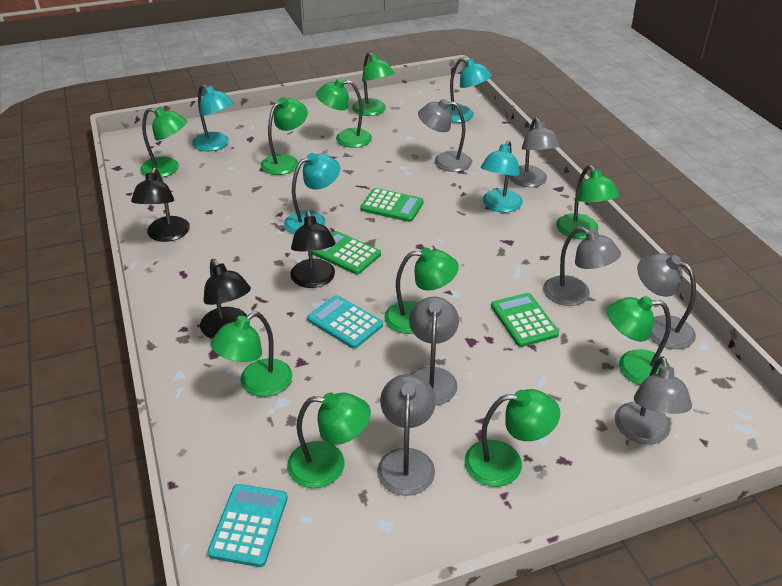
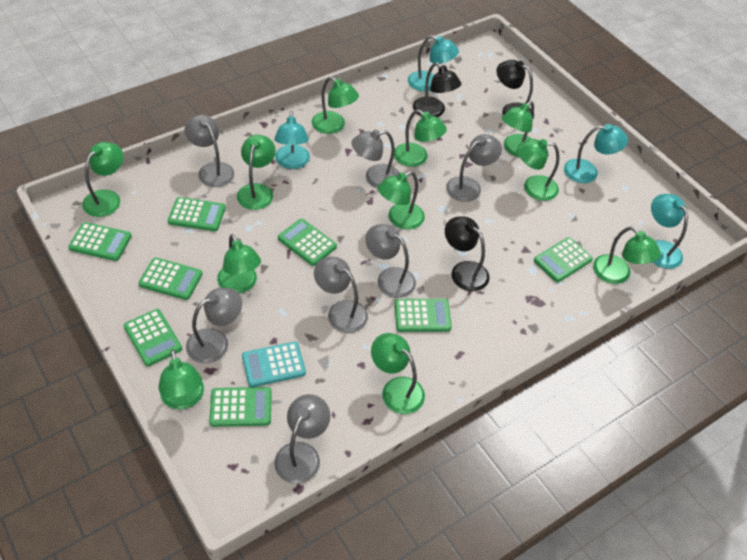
green calculator: [312,231,381,275] [360,188,424,222] [491,293,559,347] = 3 -> [68,222,132,261] [124,309,182,366] [139,257,203,300] [168,197,226,231] [209,387,272,427] [278,219,337,266] [395,299,452,332] [534,237,593,282] = 8
green lamp: [140,107,187,177] [210,312,292,397] [261,97,308,175] [287,392,371,488] [316,78,372,148] [352,52,394,116] [384,248,459,334] [465,389,560,487] [556,165,619,239] [607,296,671,385] = 10 -> [82,142,123,217] [158,349,204,409] [217,234,261,293] [237,135,276,210] [312,77,359,134] [371,333,425,414] [378,171,425,230] [394,110,447,167] [502,101,534,157] [517,139,560,201] [593,226,661,284] = 11
turquoise calculator: [207,484,288,567] [307,295,383,349] = 2 -> [242,342,306,387] = 1

